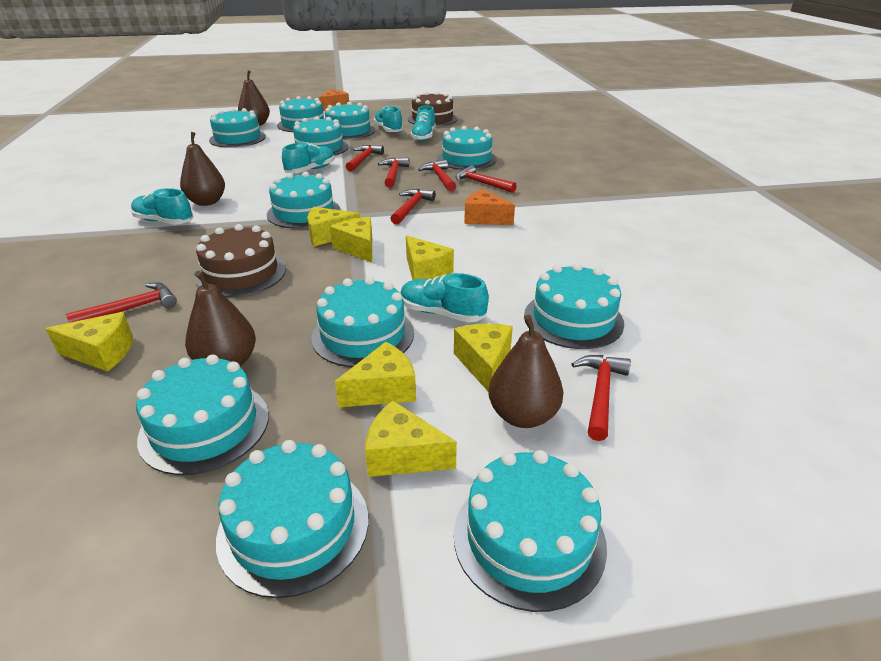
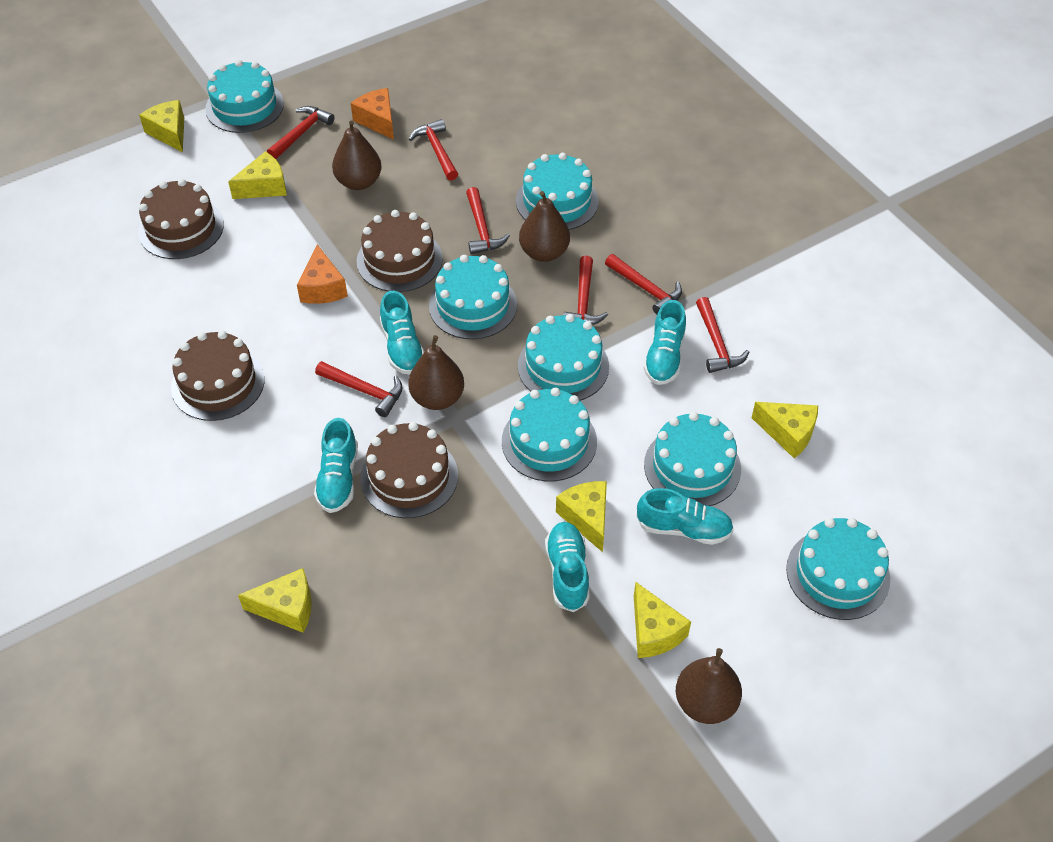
brown cake: [195,224,286,297] [408,92,457,127] = 2 -> [138,179,224,259] [171,331,265,421] [357,210,443,292] [361,422,458,518] = 4
turquoise cake: [136,354,269,475] [209,108,266,148] [216,440,368,598] [267,172,340,229] [277,96,324,132] [293,116,348,156] [311,277,414,367] [325,102,375,140] [437,126,497,170] [454,450,607,612] [524,263,624,349] = 11 -> [205,60,284,133] [429,255,517,339] [502,387,597,481] [516,153,598,230] [518,314,609,401] [644,412,741,506] [786,518,890,620] = 7
yellow cheese: [46,312,133,372] [307,207,360,246] [330,217,372,263] [335,342,416,407] [365,400,457,477] [406,236,454,280] [454,323,513,391] = 7 -> [139,100,184,152] [228,151,287,199] [238,568,312,633] [556,481,607,552] [634,582,691,658] [752,402,818,458] = 6

